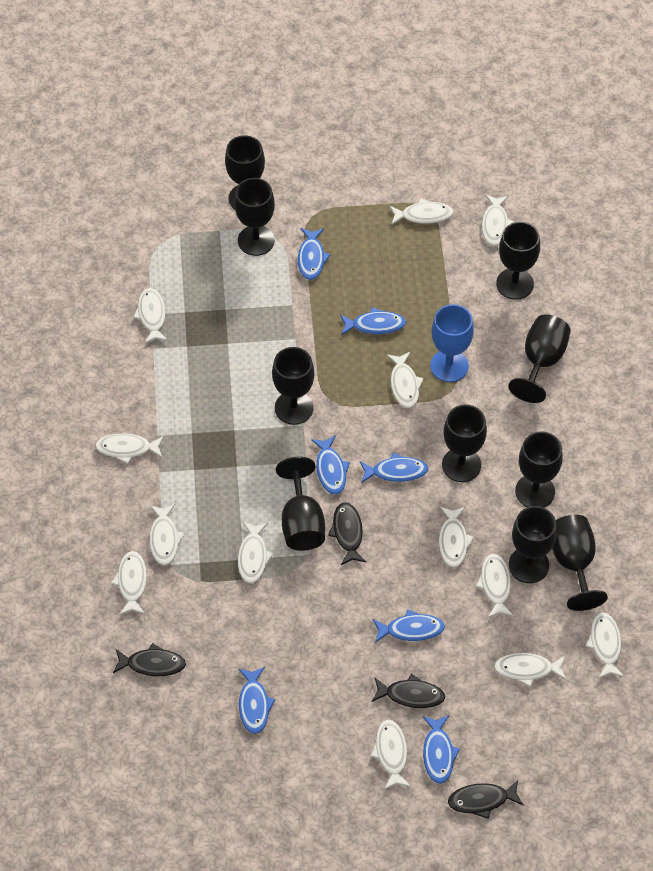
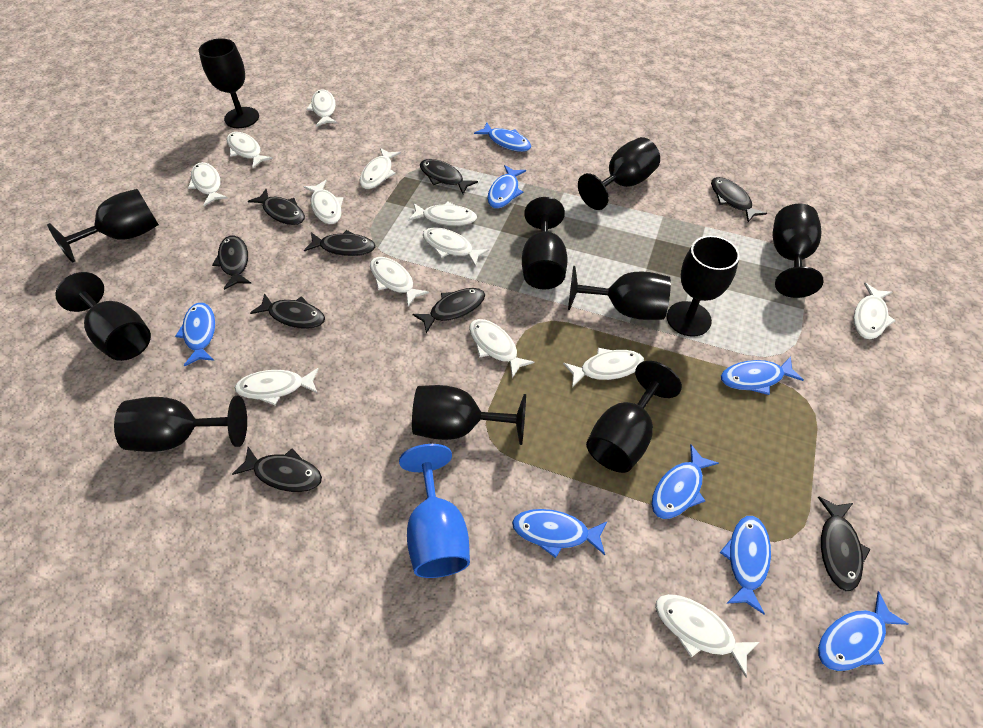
black fish: [113,643,186,676] [328,502,366,565] [372,674,445,708] [448,780,524,819] = 4 -> [212,235,252,290] [232,447,322,492] [248,189,305,225] [250,293,325,329] [304,230,376,256] [412,288,485,333] [420,159,478,194] [711,177,767,222] [818,496,871,591] = 9
black goblet: [225,135,265,210] [234,178,275,256] [272,347,314,425] [276,457,325,551] [442,404,487,482] [496,222,540,300] [508,315,571,403] [509,506,557,583] [515,431,563,508] [552,515,608,611] = 10 -> [47,189,159,262] [55,272,151,361] [114,396,247,452] [199,38,259,128] [412,385,526,445] [522,197,568,289] [568,266,671,320] [578,137,660,210] [586,361,682,473] [667,236,740,337] [773,204,824,298] = 11
blue fish: [239,667,275,734] [298,228,330,280] [311,435,350,495] [340,307,406,335] [360,453,428,483] [373,609,445,643] [423,716,460,784] = 7 -> [175,303,215,367] [474,123,531,152] [487,165,526,208] [512,509,607,558] [651,444,719,519] [719,516,771,614] [721,356,804,395] [818,591,908,671] = 8

